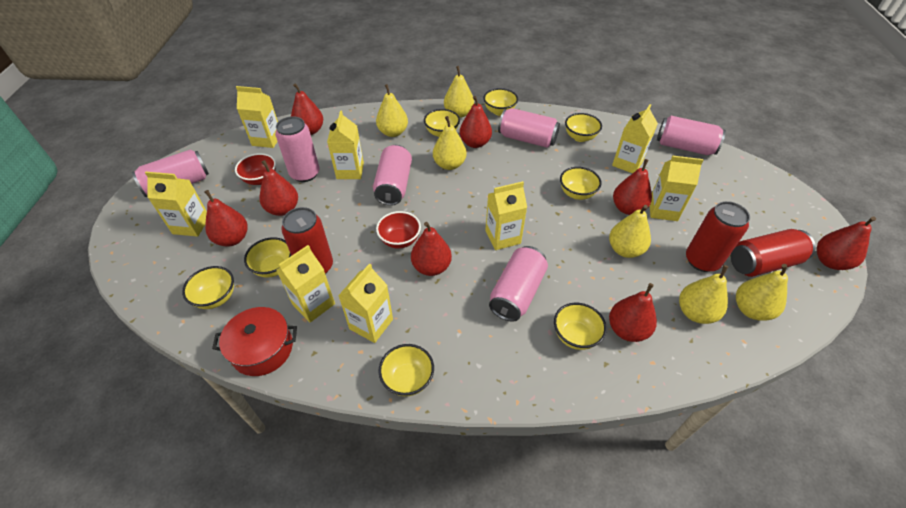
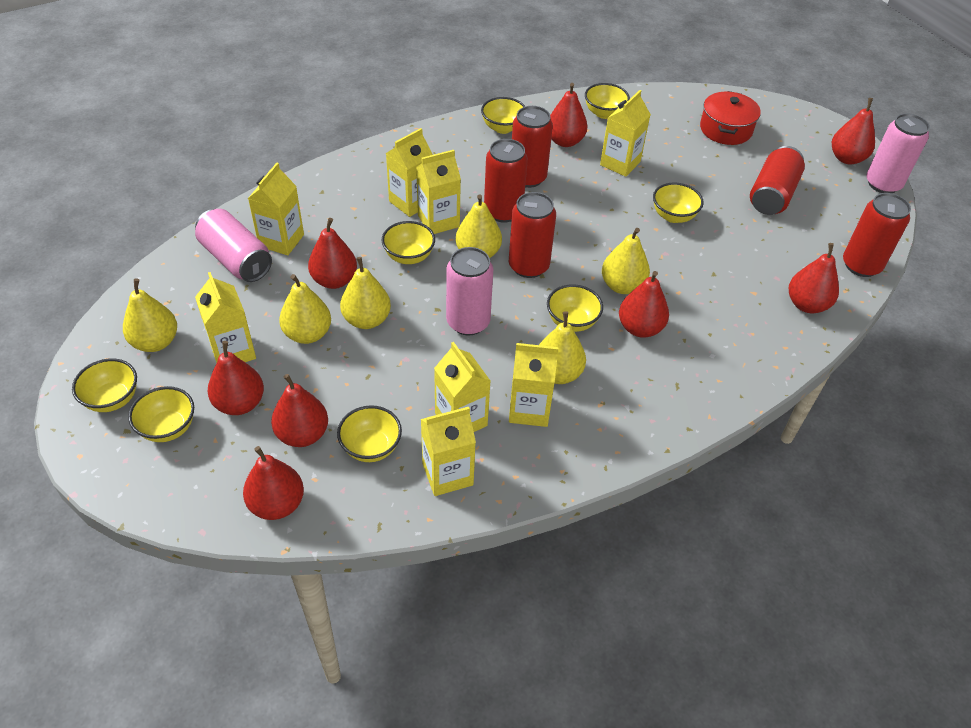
pink can: [132,150,209,197] [275,116,320,182] [373,145,412,206] [489,246,548,322] [498,108,560,148] [657,116,726,155] = 6 -> [195,209,272,282] [446,247,493,336] [866,113,930,193] = 3
red bowl: [235,153,276,185] [376,211,421,249] = 2 -> none = 0
red can: [281,207,333,274] [686,201,750,272] [731,229,816,277] = 3 -> [484,139,528,223] [509,192,556,278] [512,106,553,188] [750,146,805,215] [843,193,911,277] = 5

